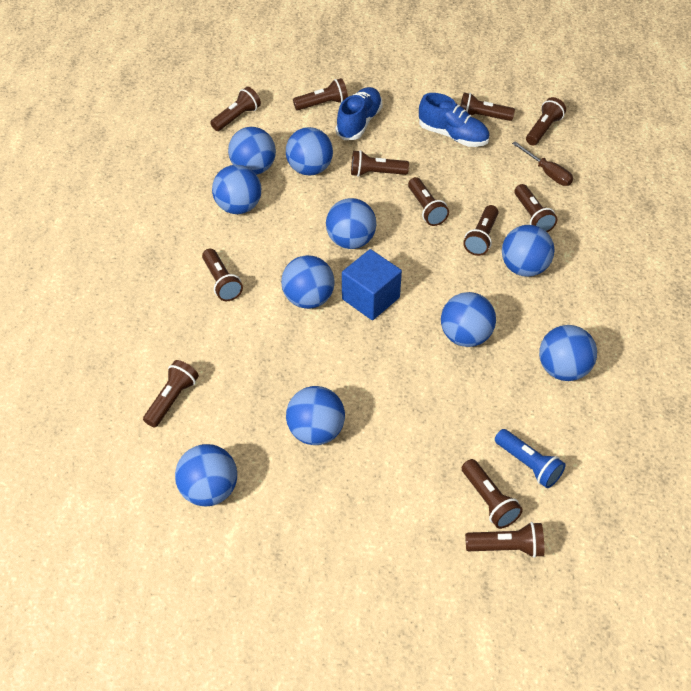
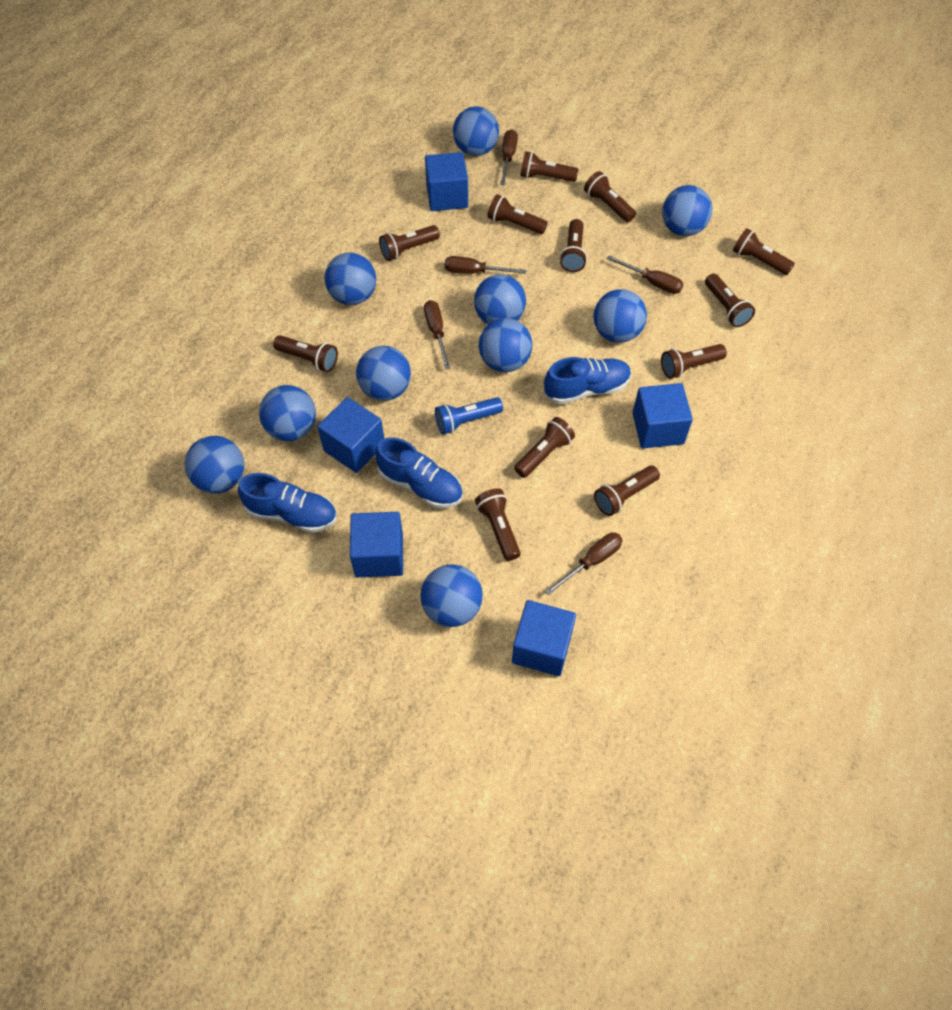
blue cube: [342,249,402,320] = 1 -> [317,397,384,473] [350,512,403,577] [425,152,468,211] [512,600,576,676] [632,383,693,449] = 5
blue shoe: [336,87,383,140] [419,93,489,147] = 2 -> [238,473,337,533] [375,437,463,508] [544,357,631,404] = 3
brown screwdriver: [512,141,573,186] = 1 -> [424,300,450,369] [445,256,526,274] [500,129,518,185] [545,532,623,595] [607,256,683,294] = 5

